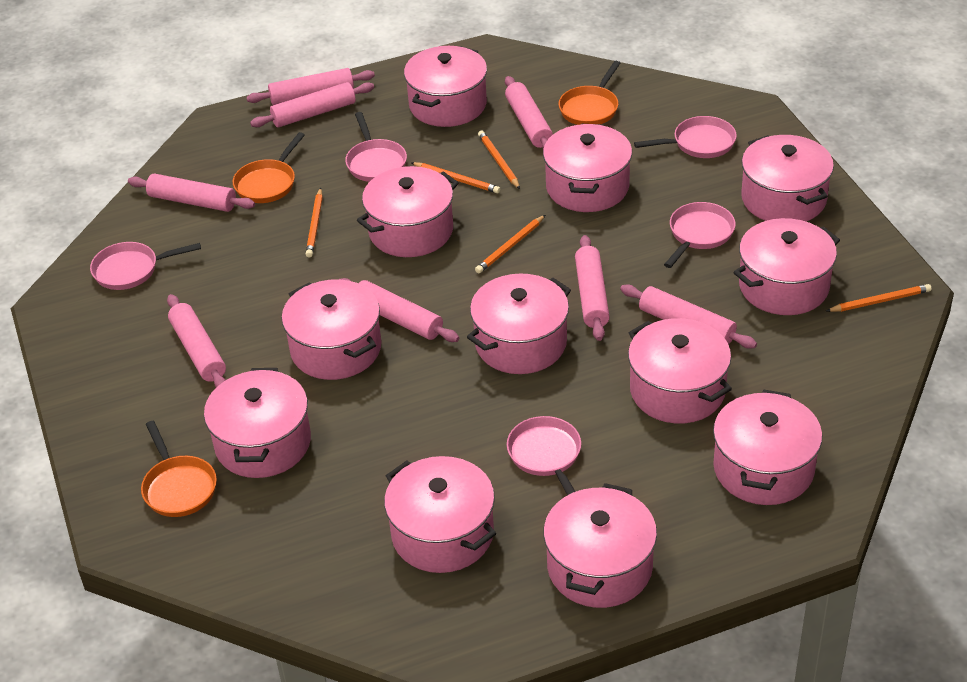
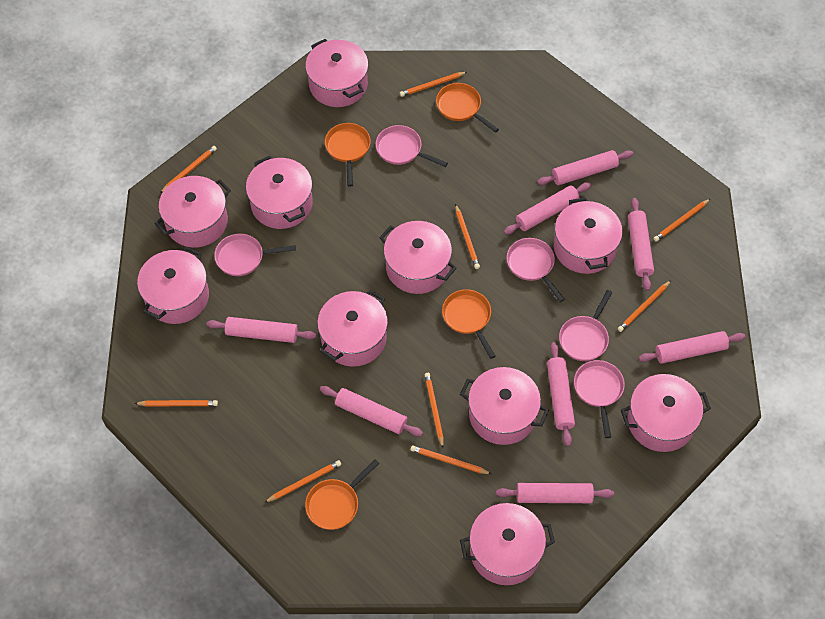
orange pan: [141,421,217,517] [233,132,305,203] [559,61,620,125] = 3 -> [305,459,379,530] [325,123,371,187] [436,83,499,133] [442,289,496,359] = 4
orange pencil: [306,188,323,258] [411,162,500,193] [475,215,545,273] [478,131,520,189] [826,284,932,312] = 5 -> [134,400,218,407] [160,146,217,193] [264,460,341,503] [400,72,467,97] [410,445,491,474] [425,373,444,448] [455,204,480,269] [618,280,671,332] [653,199,710,242] = 9
pink pot: [204,368,311,478] [282,279,381,380] [357,166,458,257] [384,456,496,573] [404,46,487,127] [467,273,571,374] [543,124,632,212] [543,483,657,608] [628,318,732,423] [713,390,822,505] [734,218,840,315] [741,135,834,221] = 12 -> [137,247,209,324] [155,176,231,247] [246,156,313,229] [305,39,369,107] [317,290,388,367] [379,221,457,294] [460,367,549,445] [460,503,555,585] [554,197,623,274] [621,374,711,452] = 10

